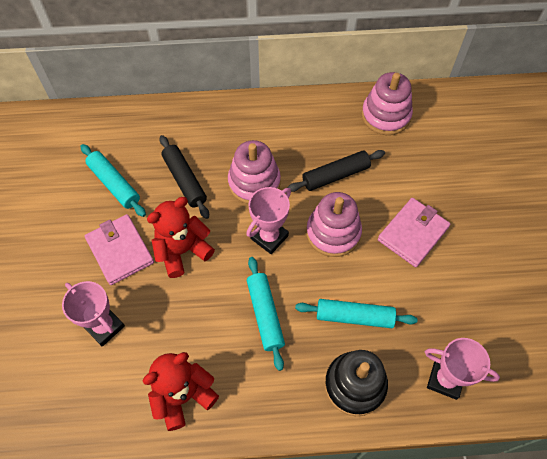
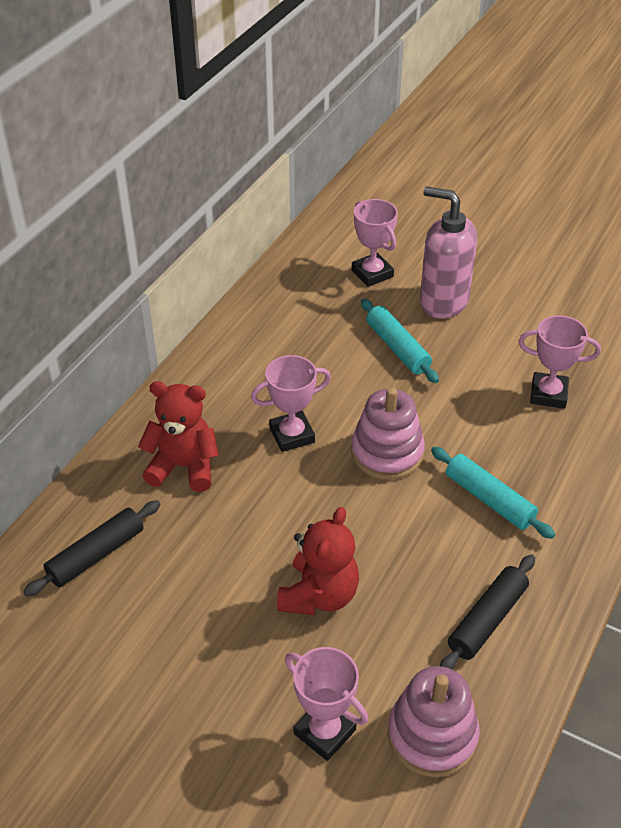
black stacking toy: [325,350,388,416] = 1 -> none = 0
pink soap dispenser: none = 0 -> [420,186,477,319] = 1
pink stacking toy: [228,140,281,204] [306,192,362,257] [362,72,413,135] = 3 -> [351,387,425,480] [388,666,480,777] = 2
pink trophy: [62,281,125,347] [246,187,291,254] [425,338,500,400] = 3 -> [251,355,331,452] [285,647,368,761] [352,199,398,287] [518,315,601,409] = 4
pink wallet: [85,214,154,285] [378,198,451,267] = 2 -> none = 0
turquoise rolling pin: [81,144,146,217] [247,257,285,371] [295,299,418,328] = 3 -> [361,299,439,383] [431,447,555,539] = 2

